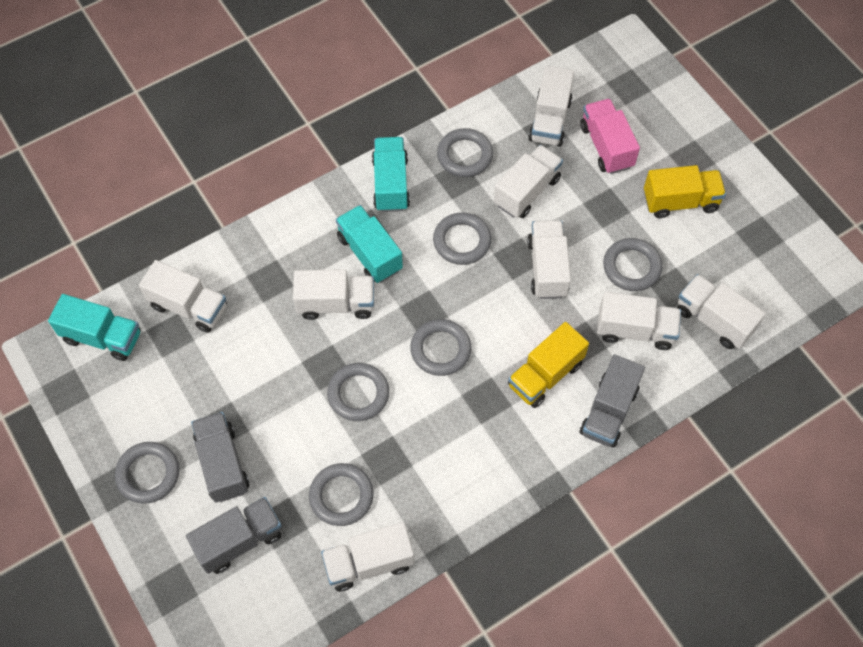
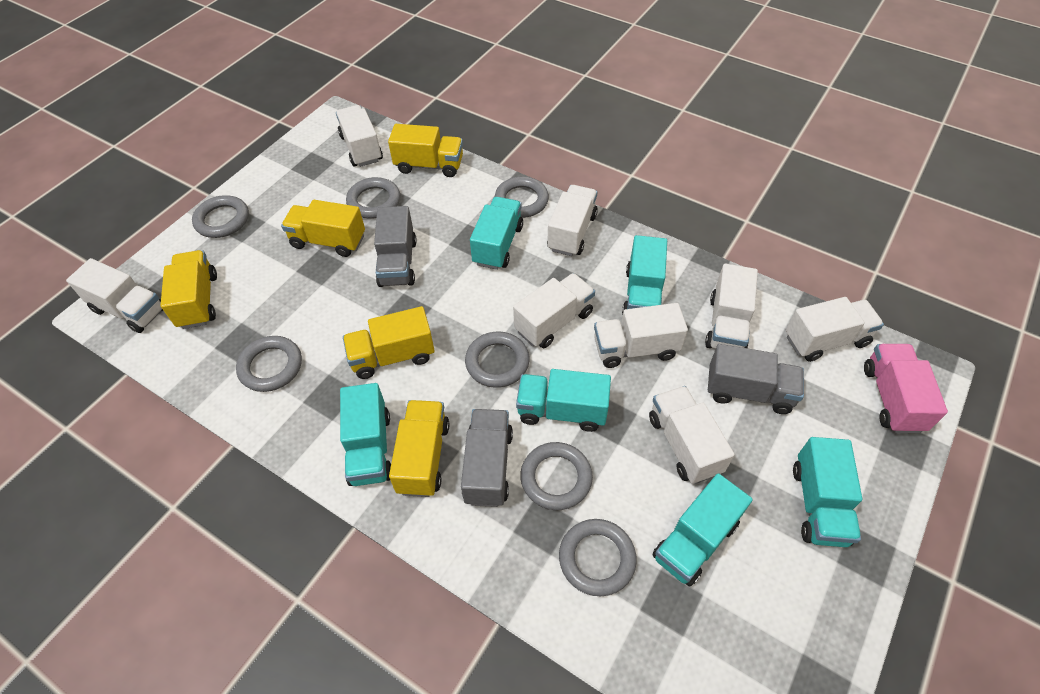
turquoise truck: [48,294,141,361] [336,205,403,283] [372,137,410,212] = 3 -> [340,383,391,486] [470,197,523,270] [516,369,611,432] [622,235,667,313] [652,473,753,587] [793,437,862,547] = 6
yellow truck: [508,322,589,408] [644,165,726,218] = 2 -> [160,250,217,329] [281,200,365,257] [343,306,435,379] [388,124,463,177] [389,400,449,497] = 5

